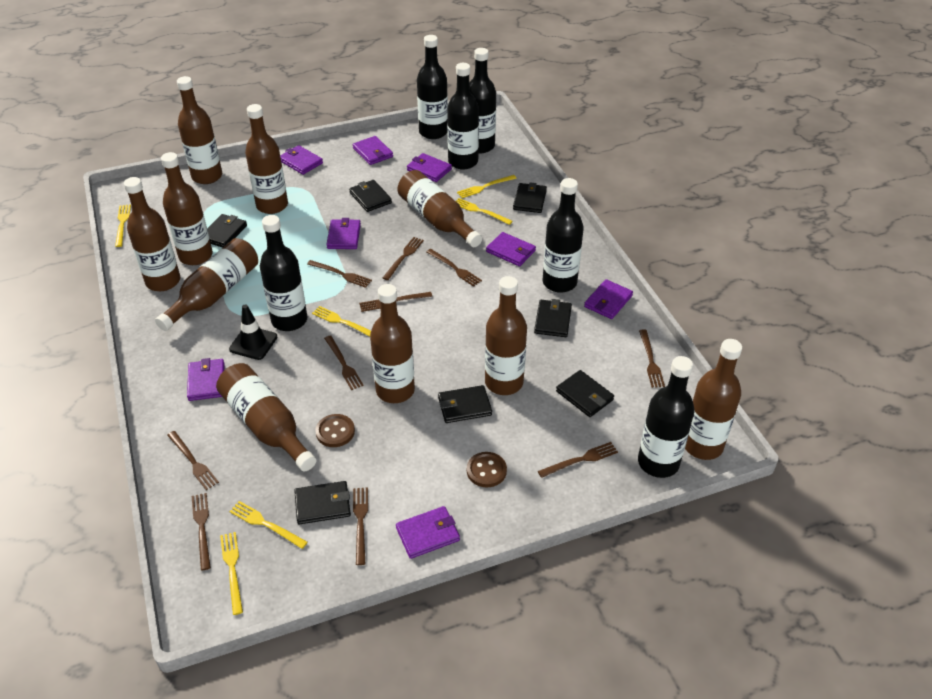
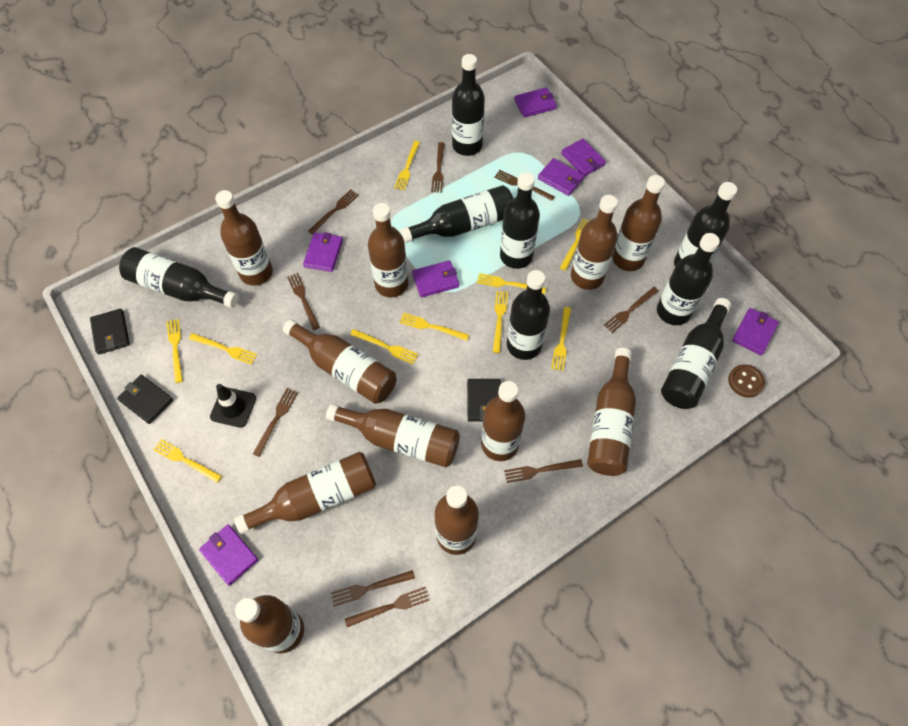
black bottle: [260,215,308,331] [417,35,448,139] [447,63,479,170] [469,48,496,153] [543,178,584,293] [638,356,695,478] = 6 -> [119,247,239,308] [400,185,513,243] [452,54,485,156] [500,172,540,269] [507,270,550,360] [657,233,720,325] [661,298,731,409] [674,182,737,266] = 8
black wallet: [207,214,247,248] [294,481,351,525] [349,180,392,212] [438,385,492,423] [513,182,547,213] [534,299,572,337] [556,370,614,417] = 7 -> [90,309,130,355] [117,375,173,424] [467,379,501,422] = 3
brown bottle: [124,177,180,291] [155,238,258,331] [161,152,213,265] [177,76,222,184] [216,363,316,472] [245,104,288,214] [370,284,415,403] [397,170,482,247] [485,276,527,395] [685,339,742,460] = 10 -> [215,190,273,286] [234,452,376,534] [235,595,304,653] [283,319,397,404] [326,404,460,467] [368,203,408,297] [435,485,479,555] [481,381,525,461] [571,195,618,290] [587,348,636,476] [612,175,665,271] = 11
brown button: [315,414,355,447] [467,452,507,487] = 2 -> [728,364,765,397] = 1
brown fork: [167,431,219,490] [192,493,211,570] [307,260,372,288] [324,335,364,390] [353,488,368,565] [359,292,432,312] [383,237,424,280] [426,249,482,287] [538,442,618,478] [639,329,665,388] = 10 -> [253,388,298,457] [287,273,320,330] [308,190,359,235] [331,570,415,607] [345,587,430,627] [431,142,445,193] [494,170,555,201] [504,459,583,483] [604,287,659,333] = 9
purple wallet: [187,358,225,401] [280,145,323,175] [326,218,361,249] [353,136,393,165] [396,506,460,559] [407,153,452,182] [486,232,536,266] [584,279,633,319] = 8 -> [199,525,258,586] [303,232,343,272] [412,260,459,298] [514,87,557,118] [538,158,584,196] [561,139,606,177] [732,308,779,355] = 7
yellow fork: [115,204,131,247] [220,532,243,615] [229,501,308,549] [312,306,371,337] [456,198,513,225] [457,175,517,198] = 6 -> [153,439,222,483] [167,319,183,383] [189,333,257,365] [350,329,418,364] [394,141,420,191] [399,313,469,341] [477,273,546,294] [493,291,508,353] [551,307,571,371] [560,218,589,271] = 10

